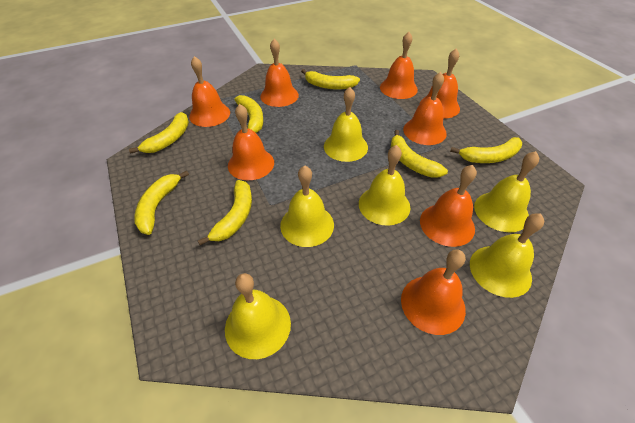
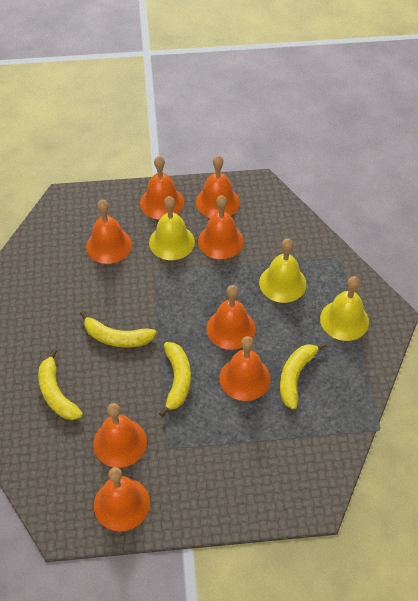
yellow banana: [129,112,189,153] [134,170,189,235] [198,180,252,246] [234,95,264,133] [301,69,360,90] [391,130,448,178] [450,137,522,163] = 7 -> [38,349,83,420] [80,311,157,348] [159,342,191,417] [280,342,327,410] = 4
yellow bell: [225,273,291,359] [280,165,334,247] [324,87,368,162] [359,145,410,226] [470,213,544,298] [474,151,539,232] = 6 -> [149,196,195,260] [259,238,307,303] [320,276,369,341] = 3

